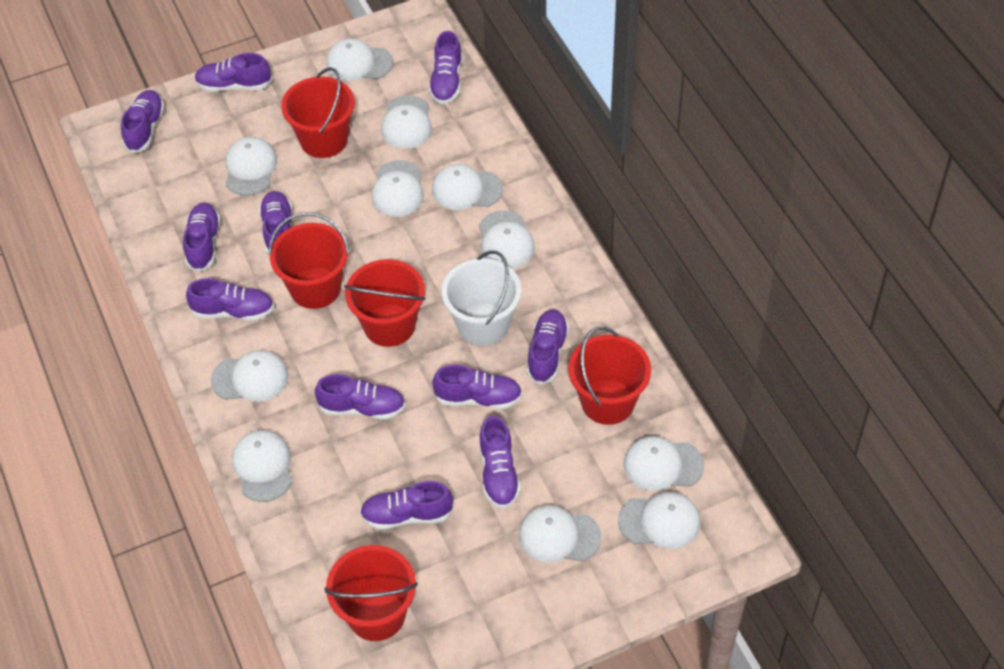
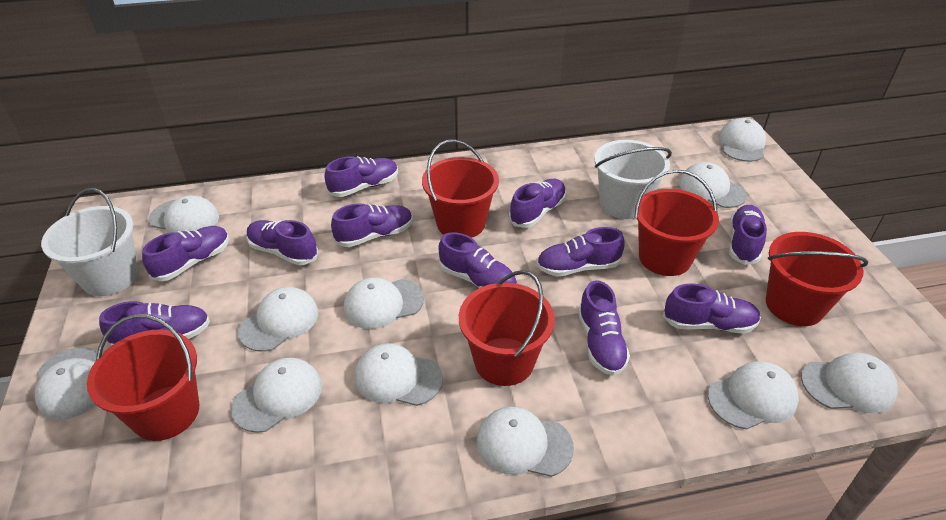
white bucket: [442,251,522,346] = 1 -> [41,188,139,296] [594,140,672,219] = 2

